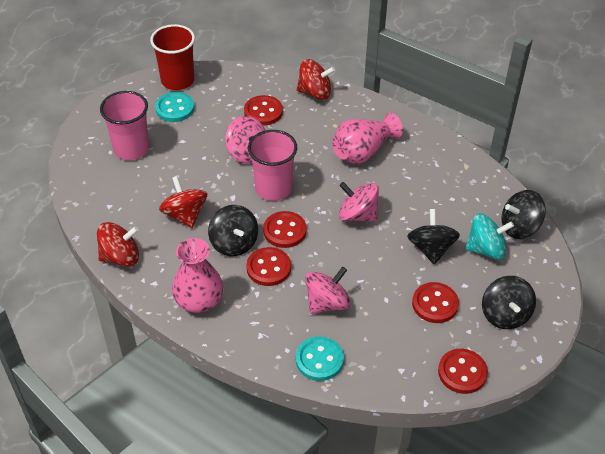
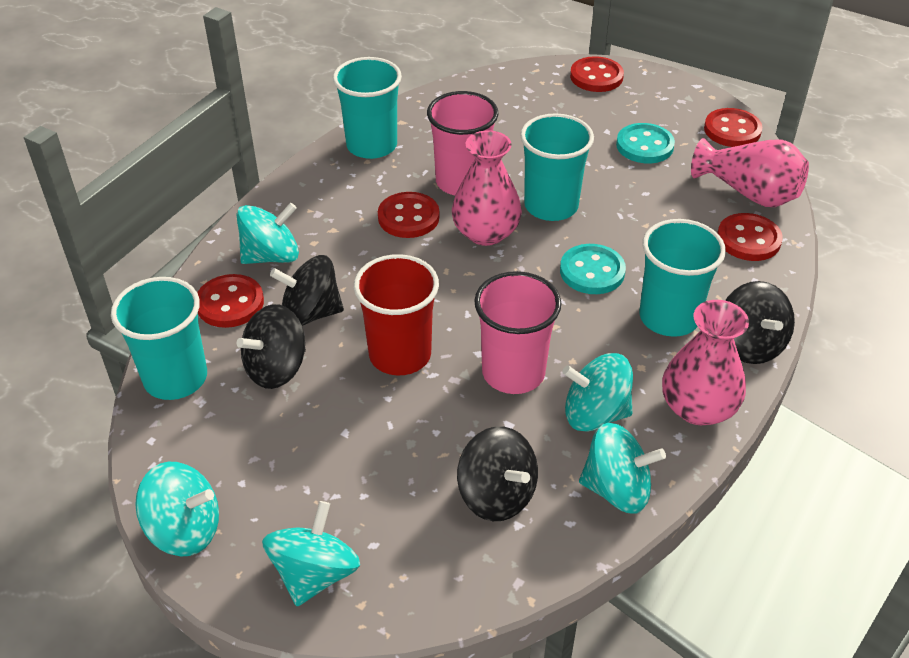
pink spinning top: [225,116,265,164] [305,267,351,314] [339,182,379,222] = 3 -> none = 0
pink vase: [172,238,223,313] [332,113,403,164] = 2 -> [452,130,522,246] [662,300,749,425] [691,138,809,207] = 3
red spinning top: [97,222,139,267] [159,176,207,228] [297,59,335,100] = 3 -> none = 0
turquoise cup: none = 0 -> [111,277,207,400] [333,57,402,159] [520,114,594,221] [639,219,726,337] = 4
turquoise spinning top: [465,213,514,260] = 1 -> [135,462,219,556] [236,203,299,264] [262,501,360,606] [562,353,633,432] [579,423,666,514] = 5

